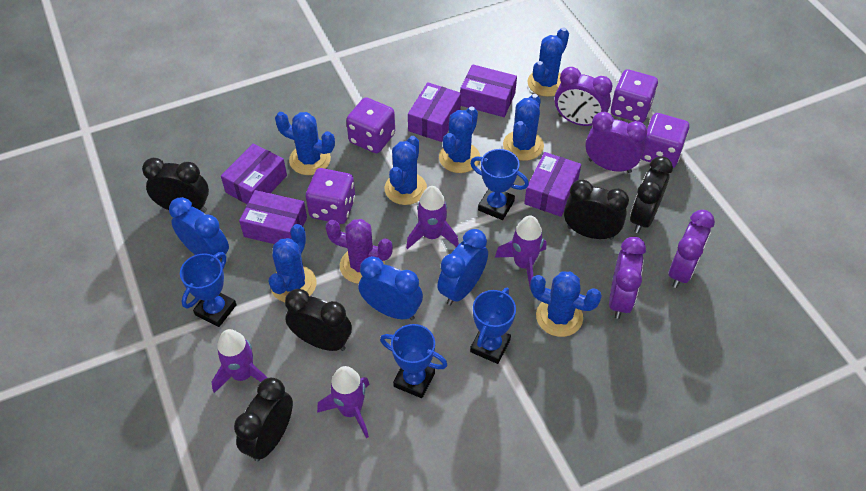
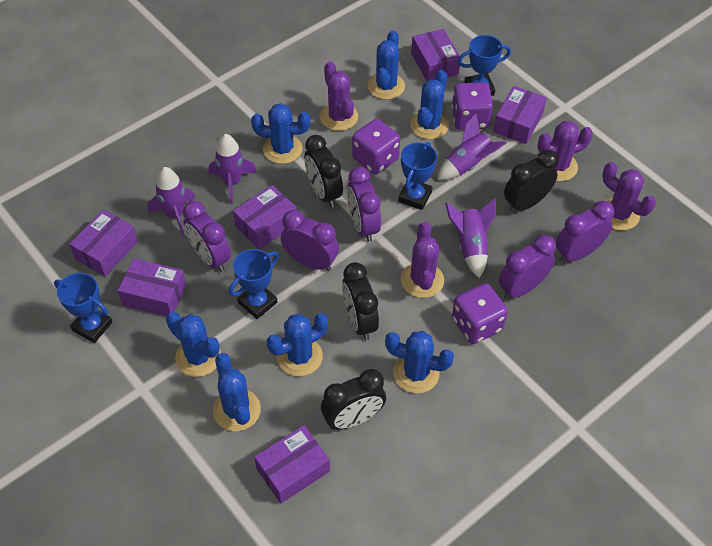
black clock: [142,158,209,213] [234,378,293,462] [285,289,352,351] [564,180,629,240] [630,156,673,233] = 5 -> [304,135,343,208] [321,369,386,430] [342,262,379,340] [504,150,558,213] = 4
blue clock: [169,197,229,262] [359,256,423,320] [437,229,488,305] = 3 -> none = 0
purple box: [221,143,287,204] [239,190,307,244] [408,82,461,142] [460,64,517,117] [524,152,581,217] = 5 -> [69,210,138,276] [118,258,187,316] [233,185,297,249] [254,425,330,503] [411,29,460,81] [493,86,547,144] = 6
purple cactus: [325,219,393,284] = 1 -> [320,62,358,131] [401,222,444,298] [538,121,593,181] [603,162,656,231] = 4
purple clock: [554,67,613,126] [585,112,647,173] [609,237,646,319] [668,210,715,288] = 4 -> [183,201,231,272] [281,210,339,271] [347,167,381,242] [499,235,556,300] [556,200,615,263] = 5
purple dice: [306,168,355,224] [346,97,395,153] [611,69,658,123] [641,113,689,168] = 4 -> [352,119,400,175] [452,82,493,130] [452,283,508,344] = 3

